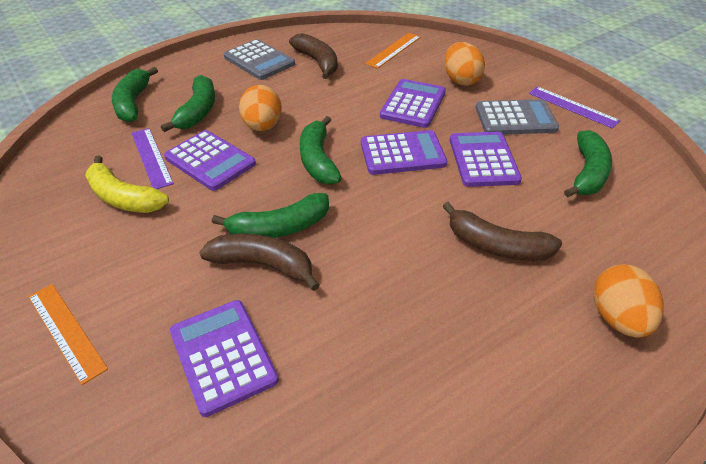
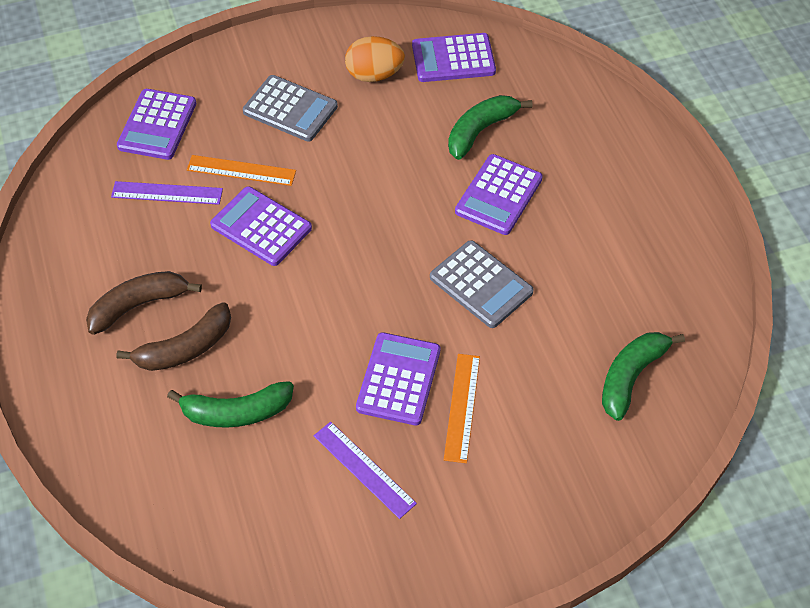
brown banana: [200,234,320,291] [289,33,338,79] [443,202,562,261] = 3 -> [86,271,202,335] [116,302,231,371] = 2
green banana: [112,67,158,122] [161,75,215,132] [212,193,329,238] [300,116,342,185] [564,130,612,197] = 5 -> [167,381,294,428] [448,95,532,160] [602,332,685,421] = 3
orange egg: [239,85,282,131] [444,42,485,86] [593,264,664,338] = 3 -> [345,36,405,82] = 1
yellow banana: [85,155,169,213] = 1 -> none = 0

